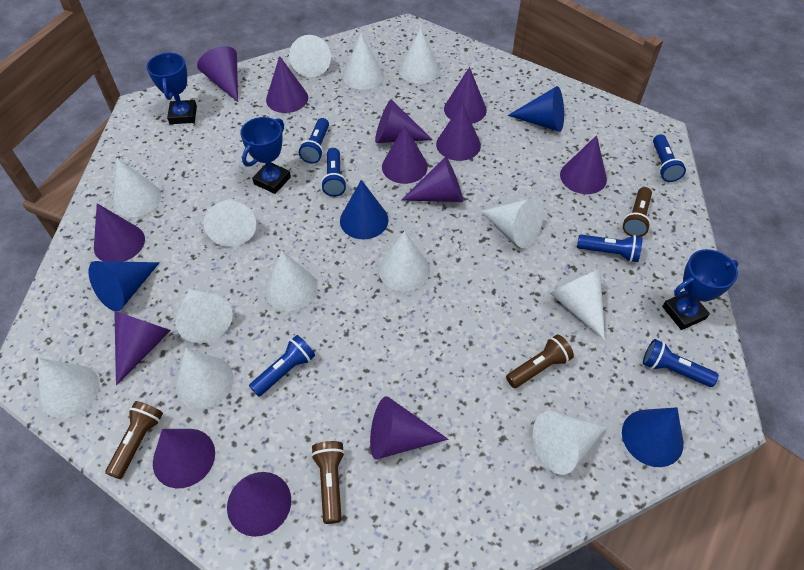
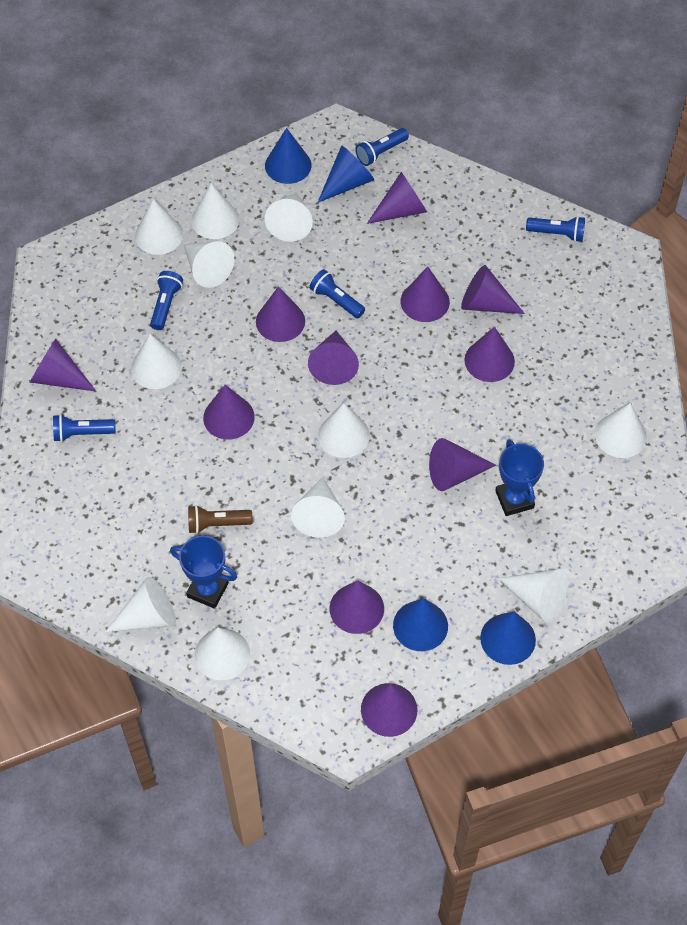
blue flashlight: [249,335,315,397] [299,118,329,164] [321,148,347,197] [577,235,642,262] [643,339,719,387] [653,134,686,182] = 6 -> [53,414,116,442] [150,271,183,330] [309,269,365,318] [355,128,409,166] [526,216,585,242] = 5
blue trophy: [146,52,197,124] [240,117,291,194] [662,249,739,330] = 3 -> [170,535,237,609] [495,439,544,516] = 2
brown flashlight: [105,401,163,479] [311,441,345,524] [506,334,574,388] [623,187,652,237] = 4 -> [188,505,253,534] = 1
purple cone: [94,203,145,262] [114,311,171,385] [153,429,215,489] [197,46,238,102] [227,472,291,537] [266,56,308,113] [370,396,449,460] [375,99,432,143] [382,125,428,184] [402,156,463,202] [436,102,481,161] [444,67,487,124] [560,135,607,194] = 13 -> [30,339,96,391] [203,385,255,440] [256,286,305,342] [308,331,359,385] [330,580,384,634] [361,683,418,737] [367,172,427,224] [401,267,450,322] [429,438,496,491] [461,265,525,314] [464,327,515,382] = 11
white cone: [38,358,99,418] [113,158,162,218] [175,289,233,343] [175,348,233,408] [204,199,256,247] [265,251,318,311] [289,35,331,78] [343,34,384,90] [379,231,430,291] [399,28,440,84] [480,198,543,248] [533,411,607,475] [550,269,605,340] = 13 -> [105,577,176,632] [131,334,182,389] [135,199,183,255] [183,241,234,288] [191,183,239,239] [194,627,250,680] [265,193,313,242] [291,477,345,538] [318,403,370,458] [497,569,568,622] [595,403,647,458] = 11

